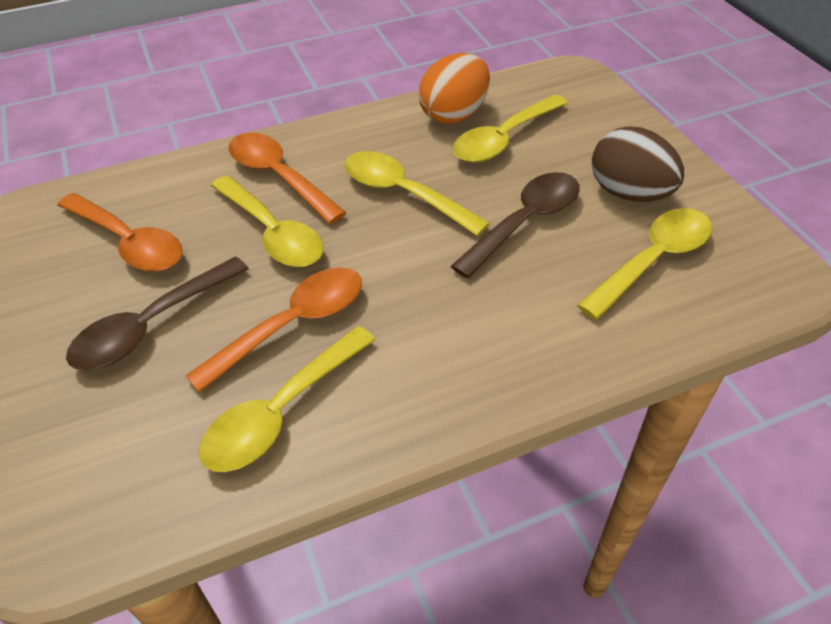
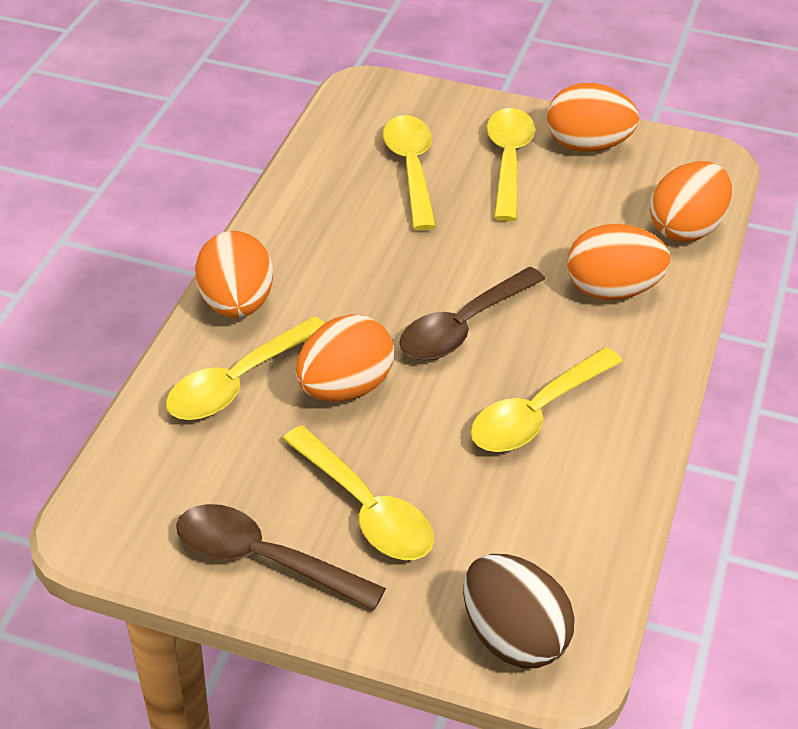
orange egg: [418,53,490,124] = 1 -> [195,231,273,318] [296,314,394,402] [547,83,639,152] [567,224,670,300] [650,161,732,242] = 5
orange spoon: [57,193,183,272] [185,267,362,393] [229,133,346,224] = 3 -> none = 0

